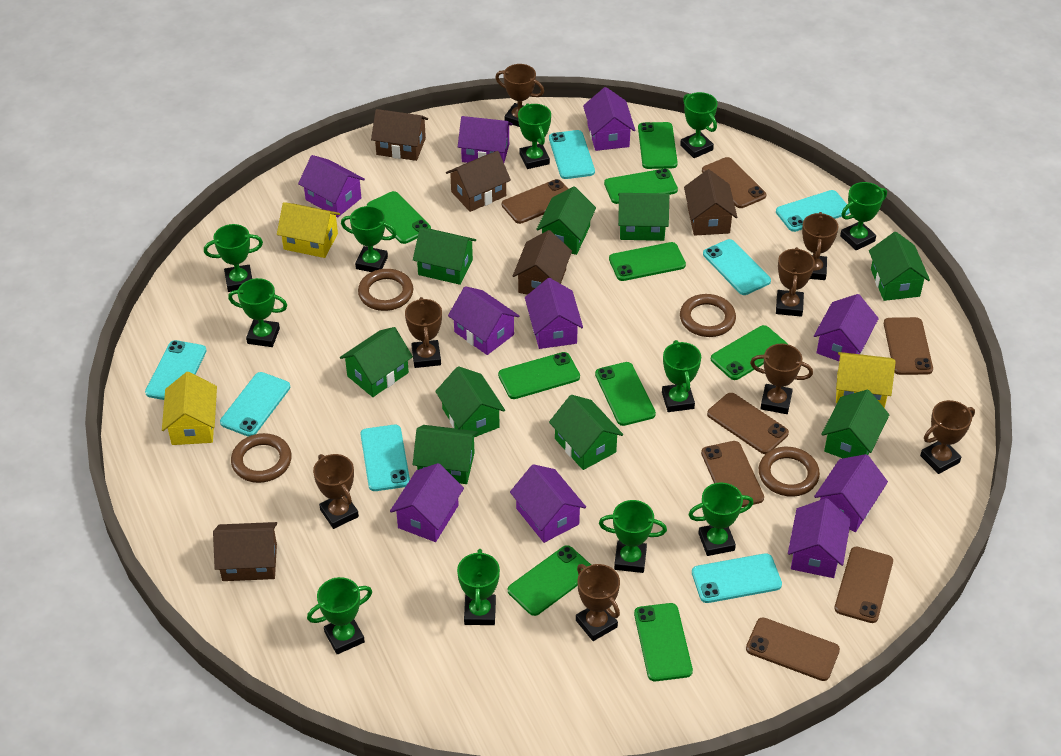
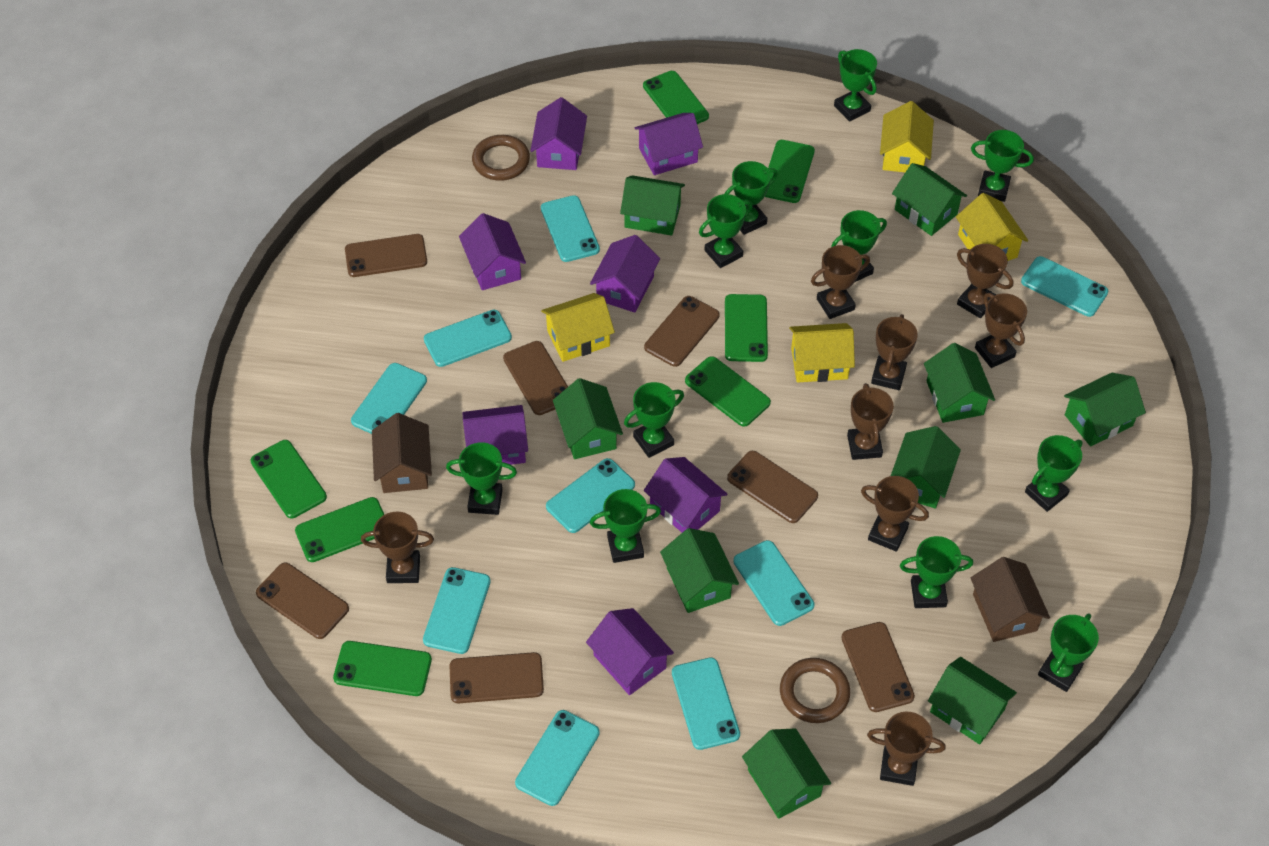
brown house: [213,522,277,581] [371,109,428,161] [446,151,511,212] [513,230,572,295] [684,169,737,236] = 5 -> [372,413,432,493] [971,557,1050,642] = 2
brown ring: [231,433,292,483] [358,269,413,311] [680,294,736,337] [759,447,820,497] = 4 -> [472,135,530,181] [780,658,850,723] = 2
green phone: [367,191,431,244] [498,352,580,399] [508,545,591,616] [595,362,656,426] [604,169,678,204] [609,242,686,281] [634,603,693,681] [638,122,678,169] [711,325,787,380] = 9 -> [250,440,327,518] [295,497,384,562] [333,641,432,696] [643,71,709,124] [685,356,771,427] [725,294,768,362] [765,140,815,203] = 7
purple house: [298,155,365,217] [390,463,464,542] [448,286,519,355] [458,116,512,163] [510,464,586,543] [525,278,583,349] [583,87,635,151] [788,498,851,578] [814,294,879,361] [814,454,888,532] = 10 -> [459,213,526,290] [463,405,528,465] [530,97,587,170] [586,608,674,695] [590,235,660,313] [635,113,703,175] [644,457,728,533] = 7
turquoise phone: [145,340,207,400] [220,372,290,437] [361,425,410,491] [549,130,595,179] [692,553,782,603] [703,239,771,295] [776,190,850,232] = 7 -> [351,363,427,434] [423,567,491,654] [424,310,512,367] [515,710,600,806] [541,195,600,262] [546,458,635,533] [672,657,740,750] [733,540,814,626] [1021,256,1108,317] = 9
yellow house: [162,372,217,445] [277,202,340,258] [836,352,896,408] = 3 -> [541,293,615,362] [789,323,855,383] [880,101,934,172] [956,193,1028,261] = 4

